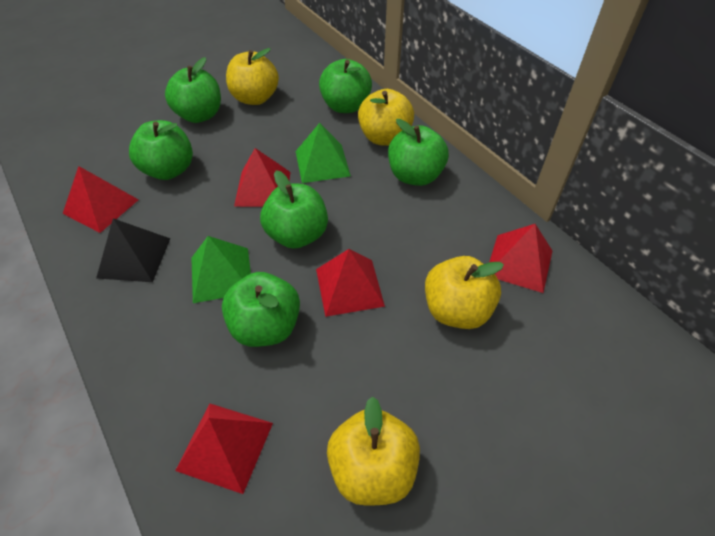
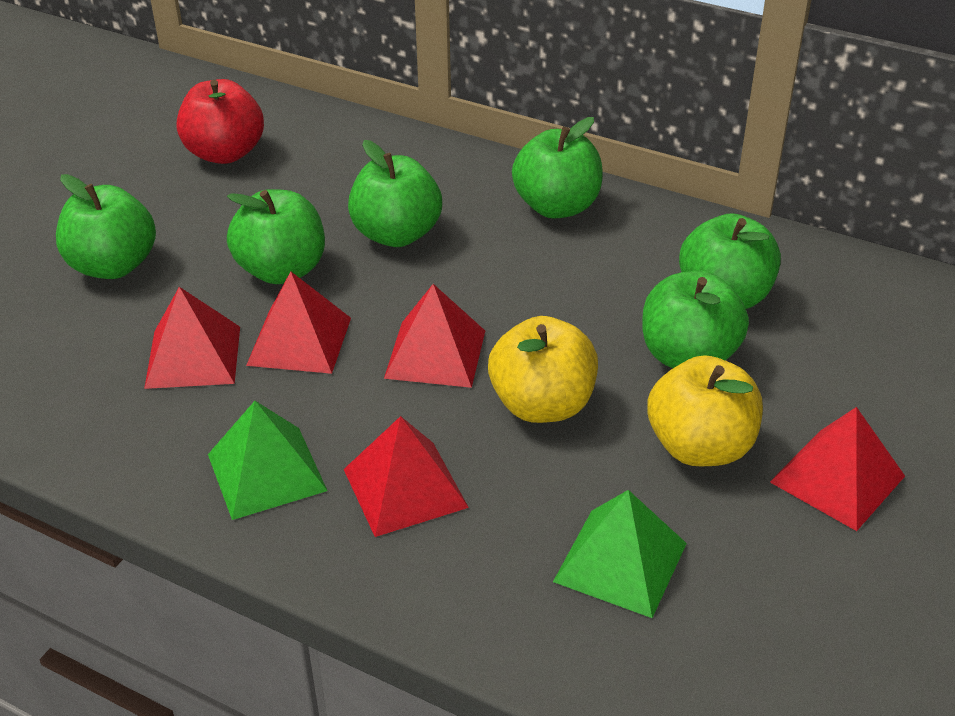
black pyramid: [96,218,171,282] = 1 -> none = 0
red apple: none = 0 -> [177,79,264,164] = 1
yellow apple: [226,48,279,105] [327,396,420,506] [358,89,414,146] [425,256,504,329] = 4 -> [488,316,598,423] [647,355,763,466] = 2

